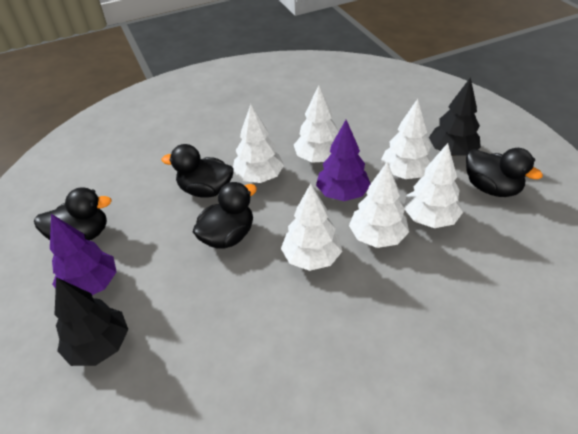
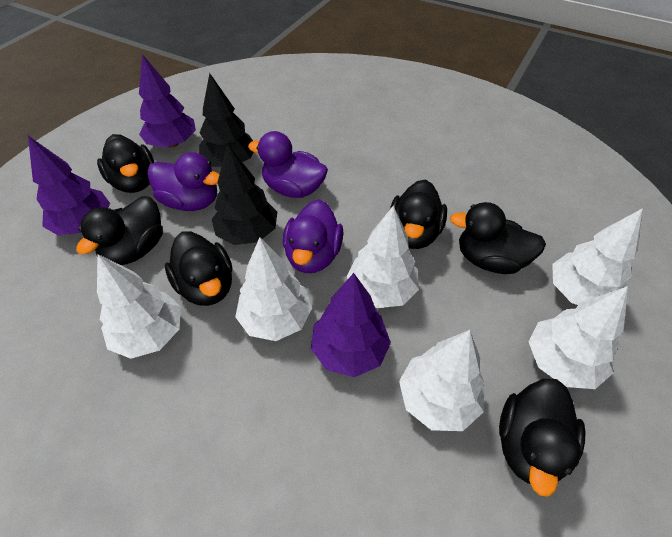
black duck: [34,187,112,241] [162,144,234,198] [193,182,257,249] [466,148,543,197] = 4 -> [76,196,163,265] [97,134,154,193] [165,231,233,306] [390,179,447,249] [450,202,546,274] [499,379,586,496] = 6
purple duck: none = 0 -> [147,152,220,211] [248,131,328,198] [283,199,344,273] = 3
purple tree: [50,214,117,295] [316,120,370,201] = 2 -> [28,136,110,235] [139,54,196,148] [311,273,391,377] = 3

